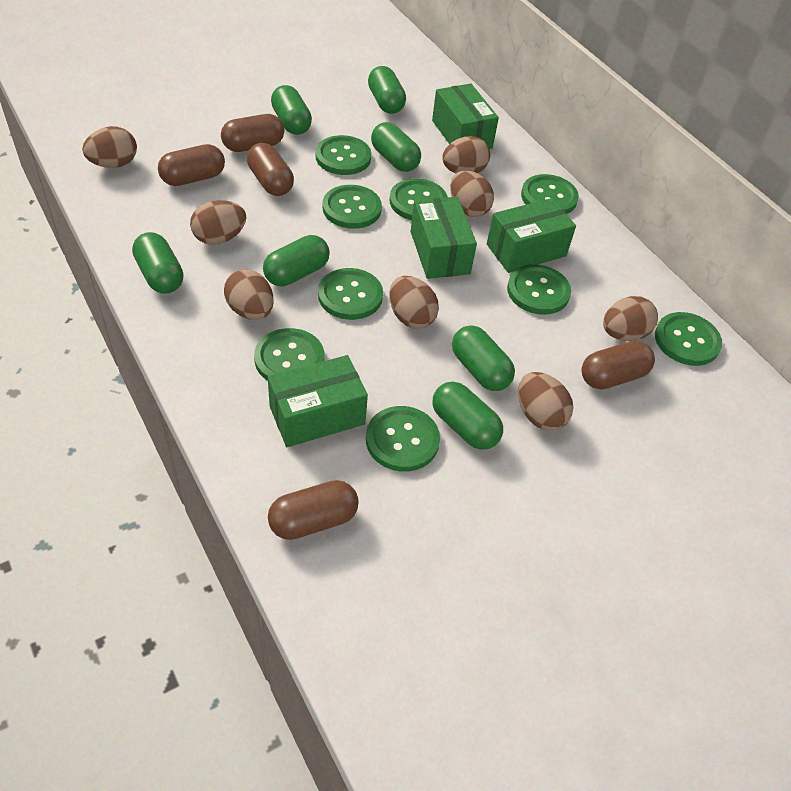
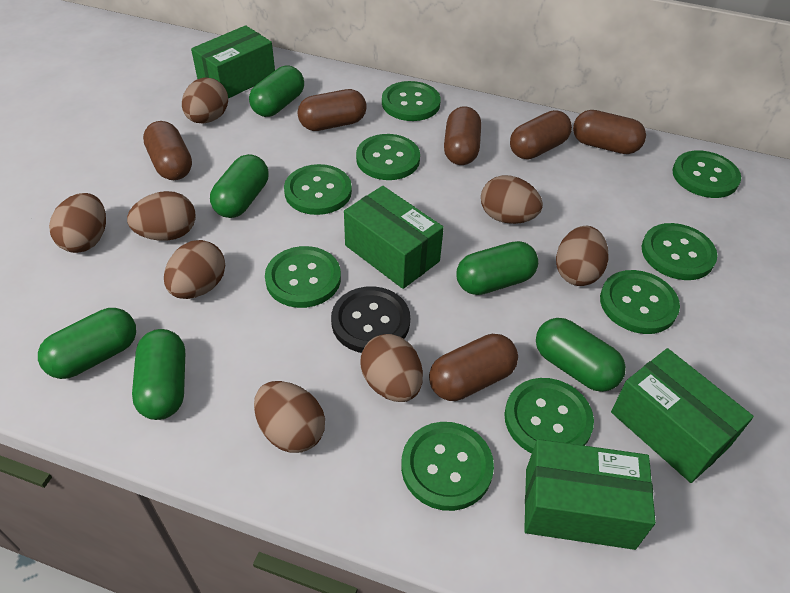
black button: none = 0 -> [331,286,410,353] = 1
brown capsule: [158,144,225,186] [221,114,284,152] [247,143,294,196] [268,480,359,540] [582,341,655,389] = 5 -> [143,121,192,180] [298,89,367,131] [429,334,518,401] [444,106,481,165] [510,110,572,160] [573,110,646,154] = 6
green capsule: [132,232,183,294] [263,235,330,286] [271,85,312,135] [368,66,406,114] [371,122,421,172] [433,381,503,450] [452,326,515,391] = 7 -> [38,308,136,379] [132,329,185,420] [210,154,269,218] [249,66,304,117] [456,241,538,295] [536,318,626,392] = 6

